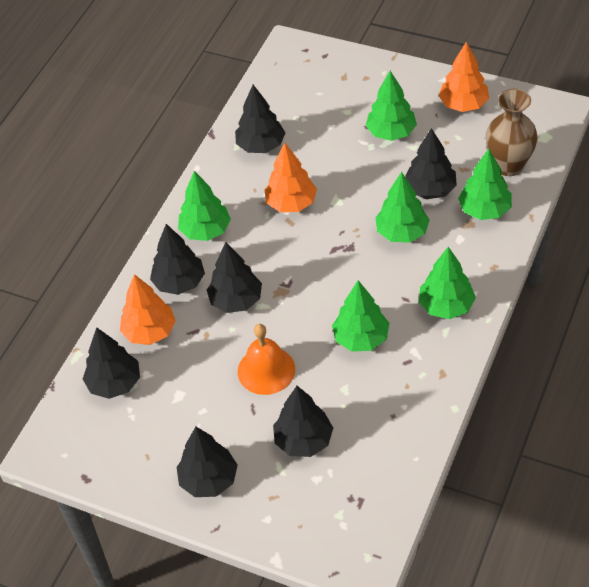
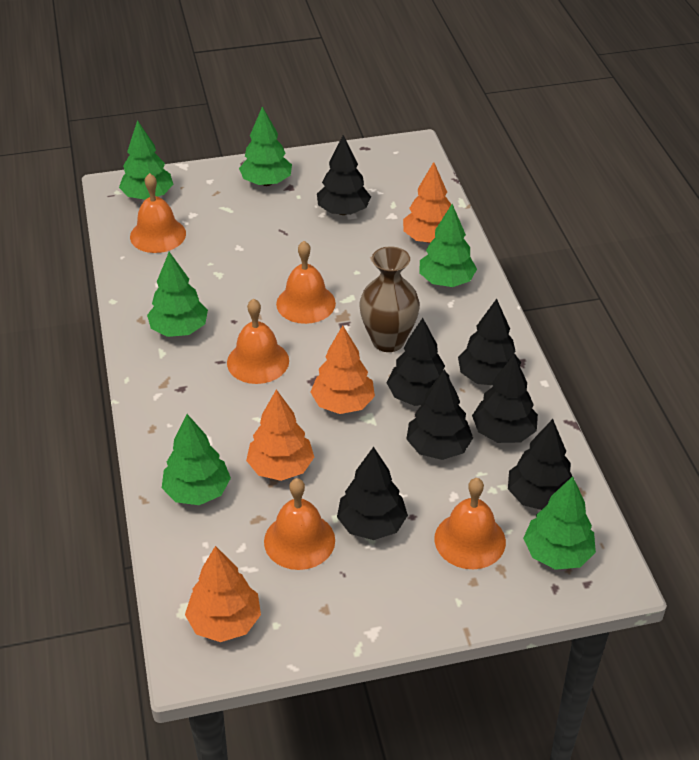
orange bell: [238,324,295,395] = 1 -> [130,173,186,253] [227,299,289,384] [264,478,335,570] [276,241,336,324] [434,478,506,569] = 5
orange tree: [120,274,176,345] [264,143,317,212] [439,42,489,112] = 3 -> [185,546,261,642] [246,389,314,481] [310,325,375,414] [403,162,451,243] = 4

